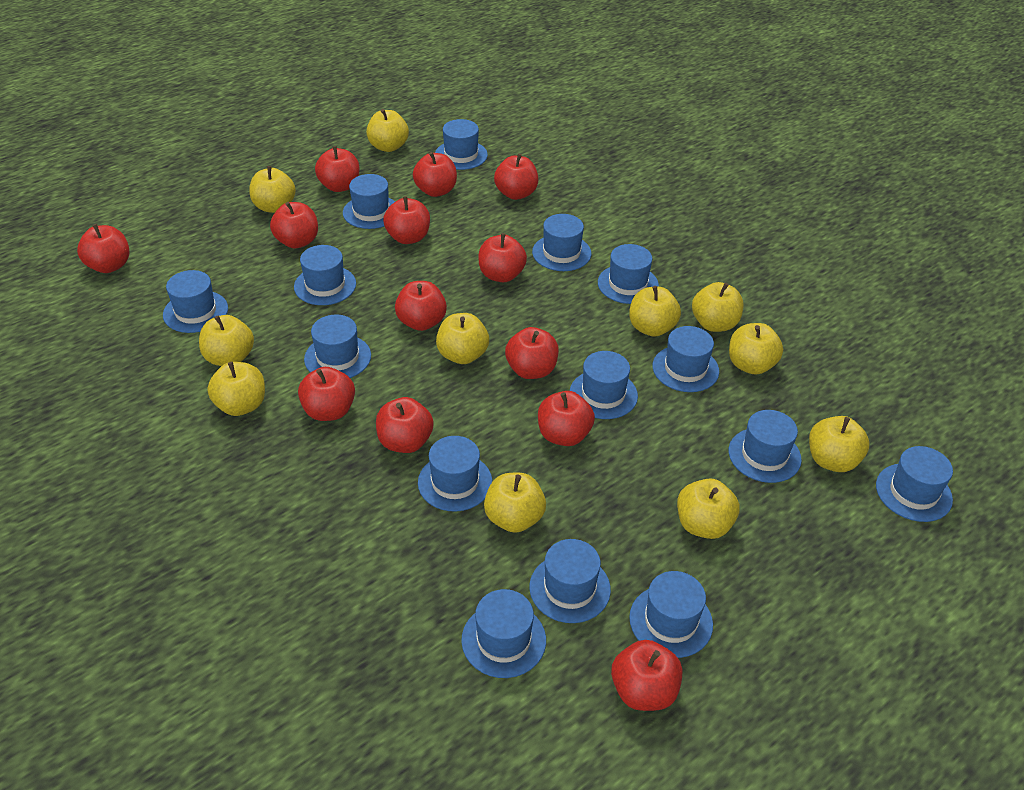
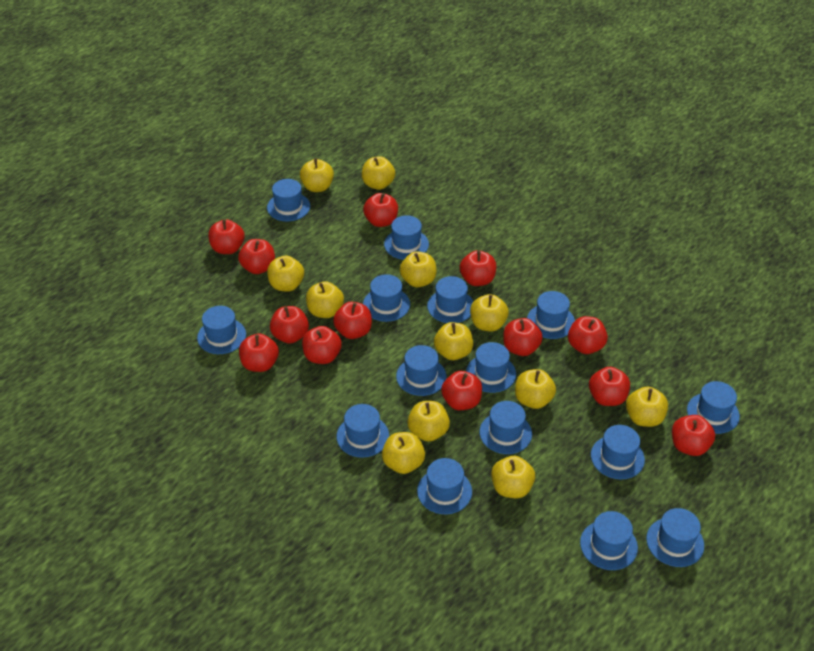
yellow apple: [199,315,254,366] [207,362,265,416] [250,166,296,213] [366,109,409,152] [436,313,489,364] [484,473,546,533] [629,286,681,337] [677,478,740,539] [692,282,743,332] [729,323,783,375] [809,416,869,472] = 11 -> [267,255,304,292] [300,158,334,192] [306,281,344,318] [362,156,395,190] [382,432,425,474] [400,251,437,287] [408,401,450,442] [434,322,473,360] [470,294,509,332] [491,456,535,498] [515,369,556,409] [626,387,668,427] = 12

